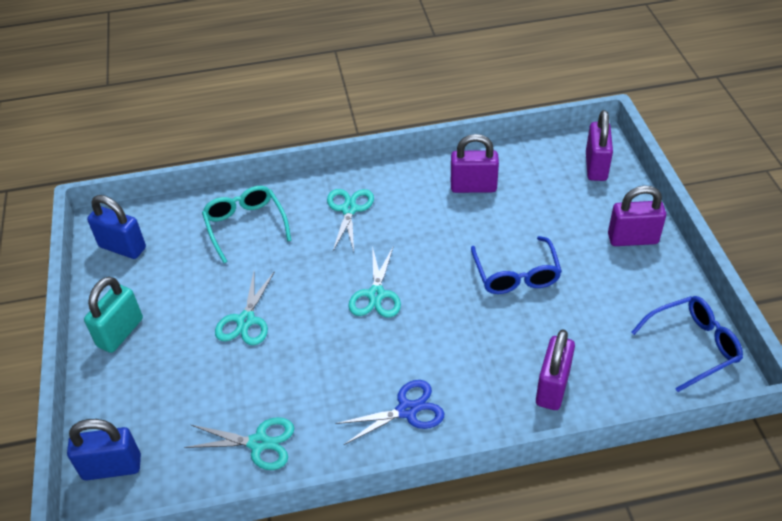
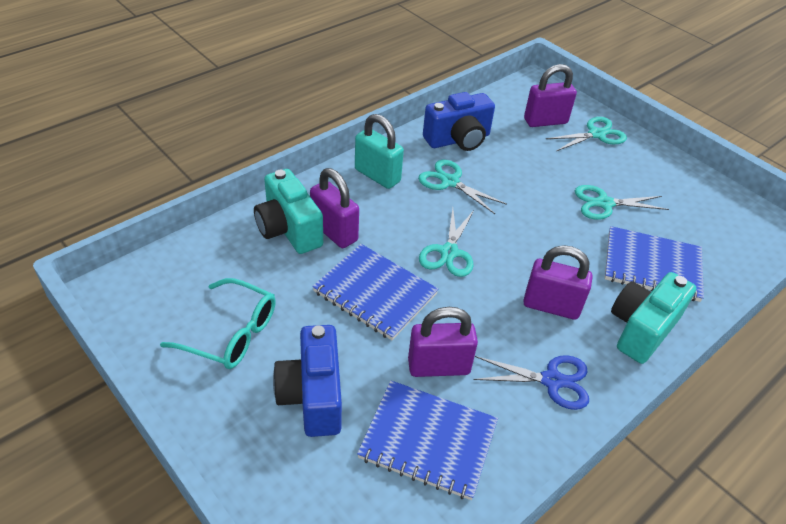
blue camera: none = 0 -> [273,325,342,437] [423,92,495,151] = 2
blue glasses: [471,236,562,294] [631,296,743,392] = 2 -> none = 0
blue notebook: none = 0 -> [312,244,439,340] [357,380,498,500] [605,226,704,302] = 3
blue padlock: [67,419,141,481] [87,195,146,259] = 2 -> none = 0
turquoise camera: none = 0 -> [254,169,323,254] [611,272,696,364] = 2

